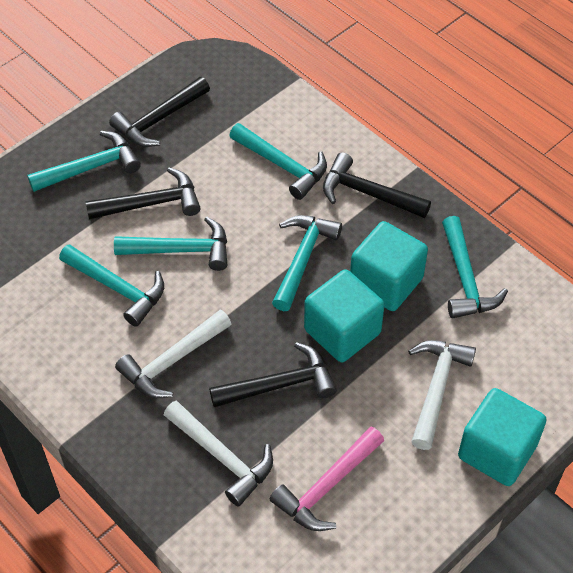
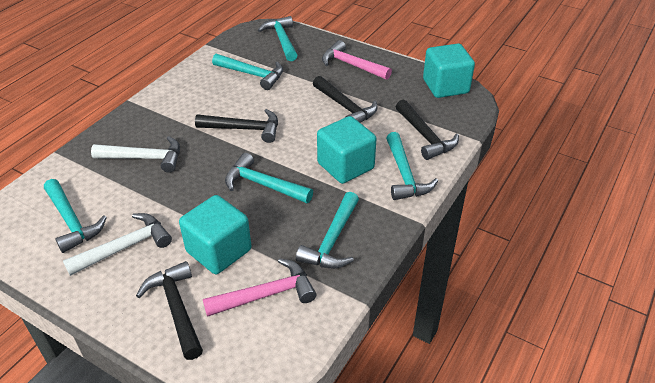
pink hammer: [270,427,384,531] = 1 -> [203,258,316,317] [322,40,392,80] = 2
white hammer: [115,310,231,398] [164,400,273,506] [408,340,476,450] = 3 -> [63,213,172,276] [91,136,180,173] = 2

